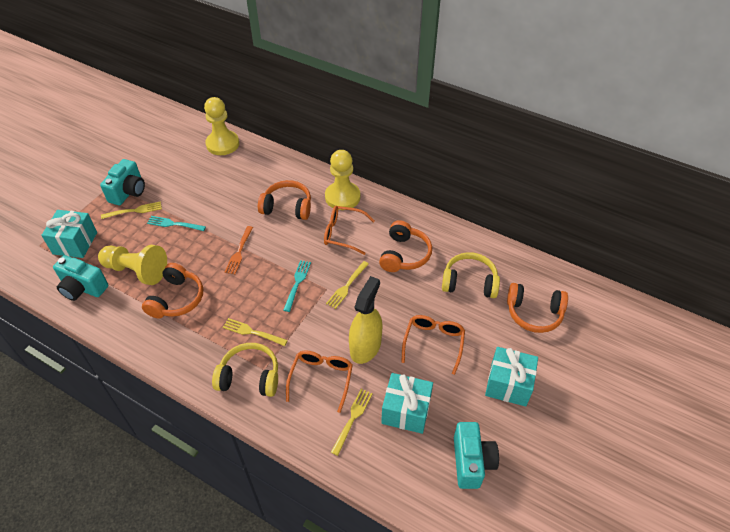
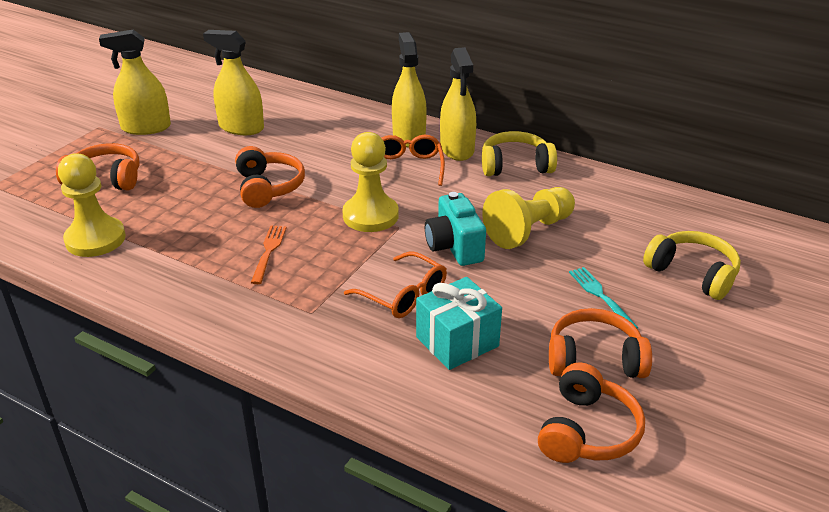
orange glasses: [286,350,353,413] [324,206,375,255] [402,315,465,375] = 3 -> [344,252,447,318] [381,135,445,186] = 2
turquoise camera: [53,255,108,301] [100,159,145,205] [454,422,499,489] = 3 -> [425,192,486,266] = 1
turquoise fork: [147,216,206,231] [283,260,311,312] = 2 -> [569,267,638,329] = 1
turquoise gift: [41,210,97,258] [381,373,433,434] [485,347,538,407] = 3 -> [416,277,502,370] = 1
yellow fork: [101,201,162,219] [223,318,288,346] [326,261,369,309] [331,389,373,456] = 4 -> none = 0
yellow spray bottle: [349,276,382,364] = 1 -> [99,30,171,135] [203,30,264,135] [392,32,427,148] [440,47,476,161] = 4

